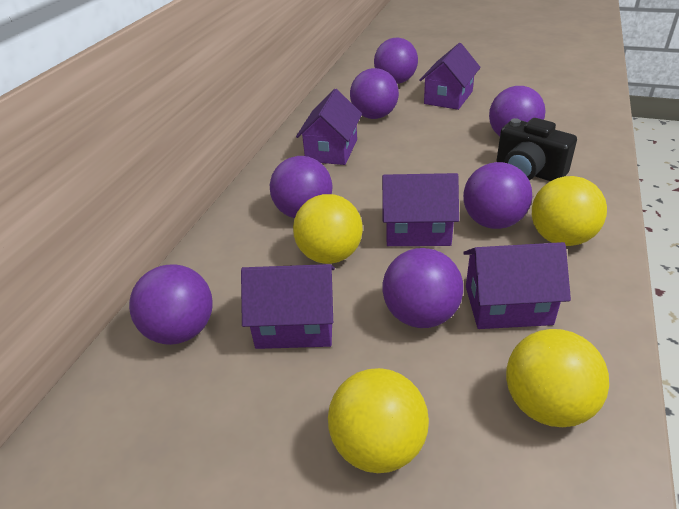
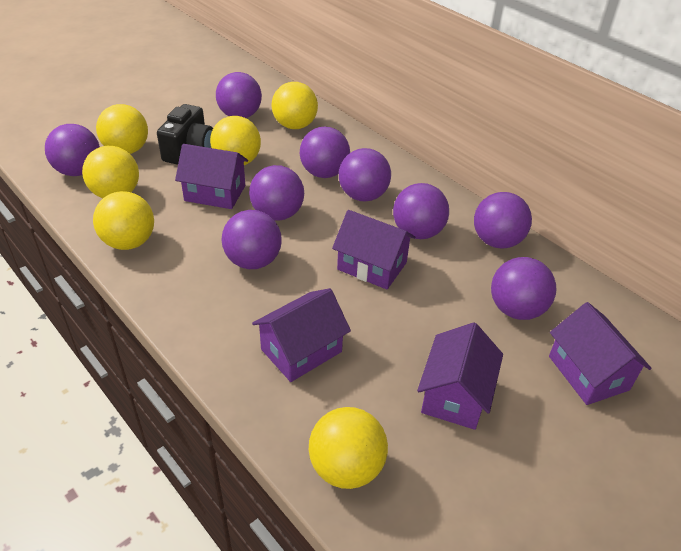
purple ball: [129,265,213,345] [270,156,332,218] [350,68,399,119] [374,38,418,84] [382,248,463,328] [463,162,532,229] [489,86,545,136] = 7 -> [45,124,100,176] [216,72,262,118] [222,210,282,269] [249,165,304,221] [300,126,350,178] [339,148,391,201] [393,183,449,239] [474,192,532,249] [491,257,557,320] = 9
yellow ball: [293,194,363,264] [328,368,429,473] [506,329,609,427] [532,176,607,246] = 4 -> [82,146,139,198] [93,191,154,250] [96,104,148,154] [210,116,261,165] [272,82,318,129] [309,407,388,489] = 6

